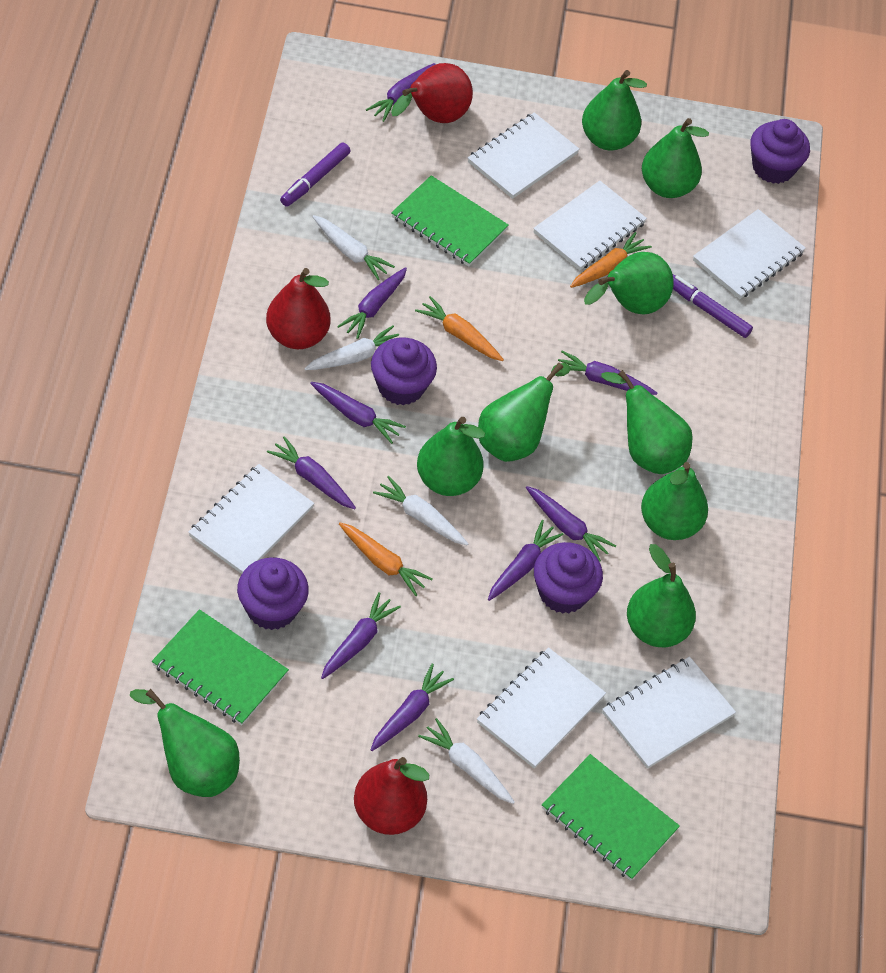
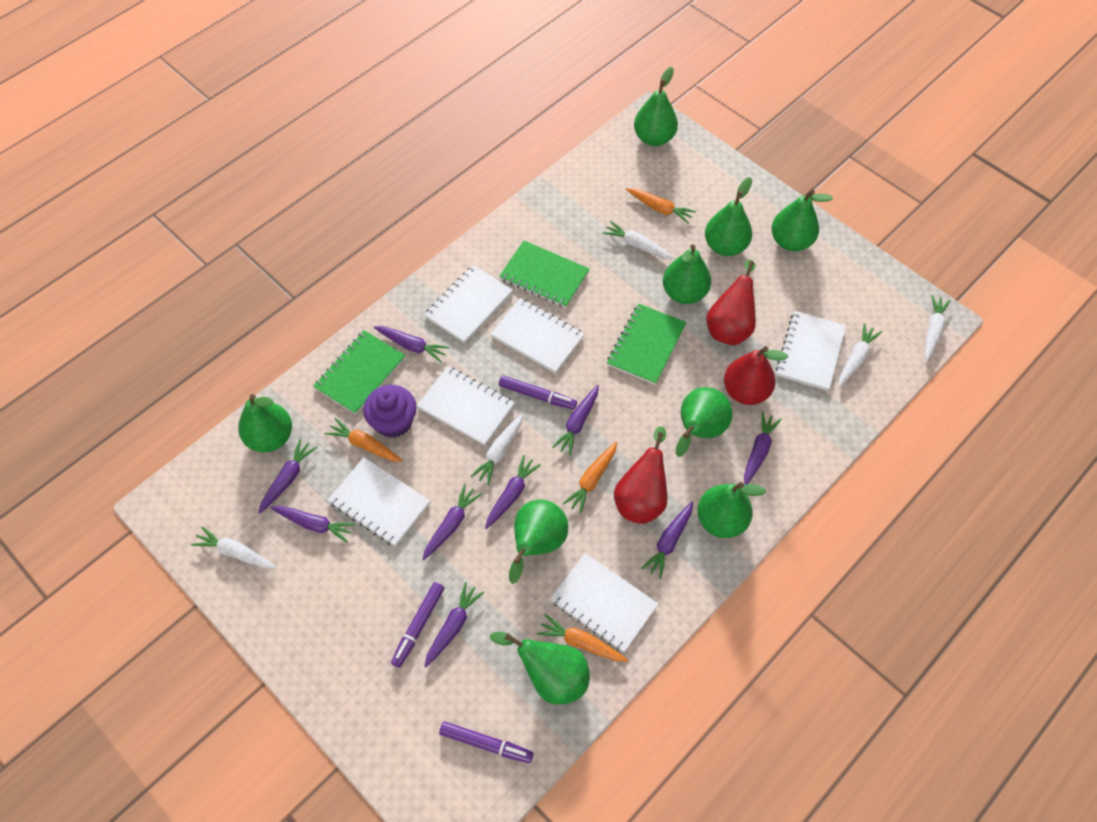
orange carrot: [339,522,433,596] [415,296,504,361] [570,232,652,288] = 3 -> [325,418,403,462] [537,614,628,662] [563,442,617,514] [626,188,696,224] = 4
purple cupcake: [237,558,309,630] [371,338,437,406] [534,542,603,613] [750,119,810,184] = 4 -> [363,385,417,438] = 1
purple marker: [280,143,350,206] [673,274,753,338] = 2 -> [391,582,444,668] [439,722,534,763] [499,376,577,410] = 3
white carrot: [304,325,399,370] [312,215,395,280] [373,476,468,545] [418,718,515,804] = 4 -> [191,526,276,568] [471,414,523,485] [602,221,674,259] [839,323,882,387] [925,295,951,361] = 5

